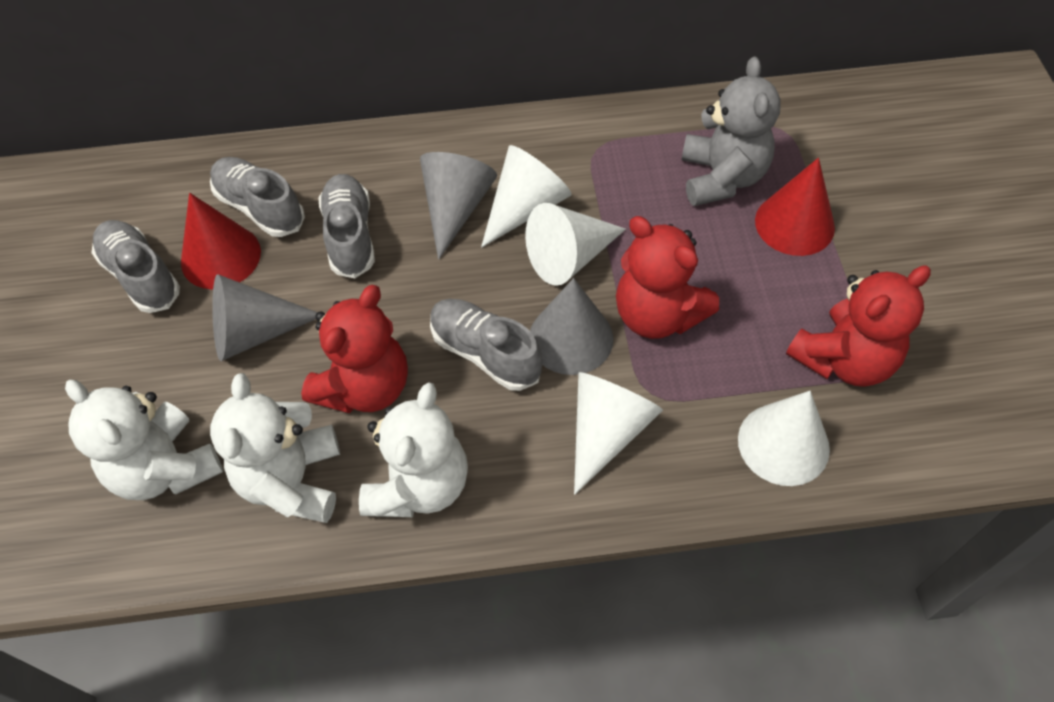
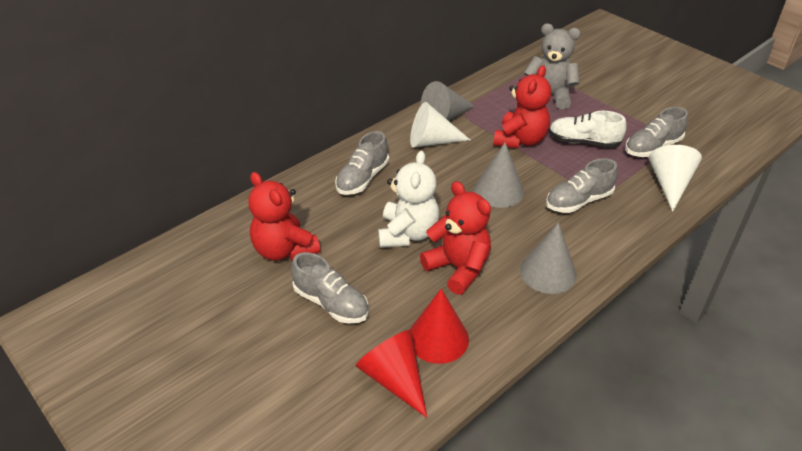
white cone: [481,145,572,248] [525,203,626,286] [574,372,663,495] [738,391,830,486] = 4 -> [410,102,470,147] [649,145,702,212] = 2
white shoe: none = 0 -> [549,111,627,148] = 1
white teddy bear: [65,380,223,500] [210,373,340,523] [359,382,468,517] = 3 -> [378,151,439,248] = 1

